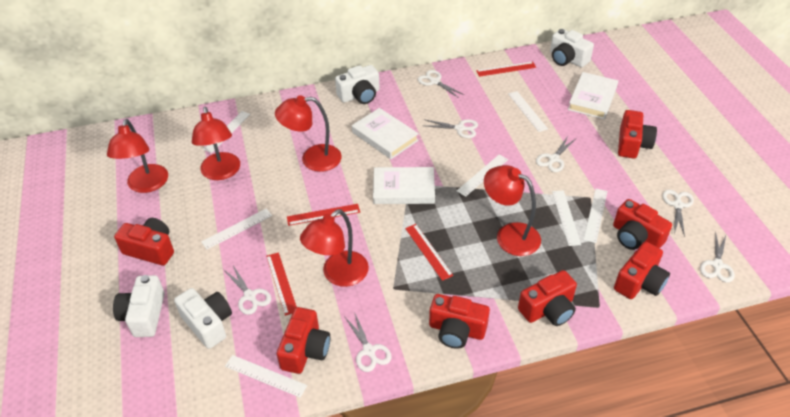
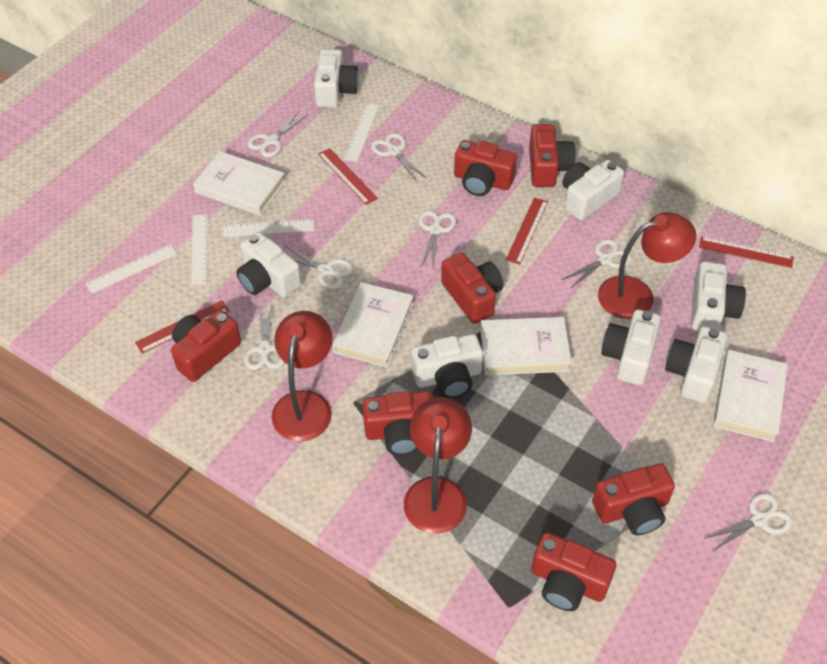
red lamp: [107,119,168,193] [192,107,240,180] [275,95,342,172] [300,209,369,287] [484,165,541,256] = 5 -> [272,311,332,441] [404,397,472,534] [598,212,696,319] = 3
white book: [352,108,419,159] [373,167,435,204] [568,72,618,119] = 3 -> [193,151,285,216] [332,282,414,367] [480,317,572,375] [713,350,788,442] = 4
white camera: [113,275,164,337] [174,288,232,349] [335,65,380,104] [550,29,594,67] = 4 -> [236,232,301,298] [314,49,359,108] [411,334,483,398] [562,160,624,220] [601,309,661,385] [665,326,727,403] [691,261,746,332] = 7
white ruler: [201,208,272,249] [203,111,250,153] [225,355,307,398] [457,154,508,197] [508,91,548,132] [552,190,581,246] [584,189,608,243] = 7 -> [85,244,177,294] [191,214,208,285] [223,219,314,237] [344,103,379,162] = 4

